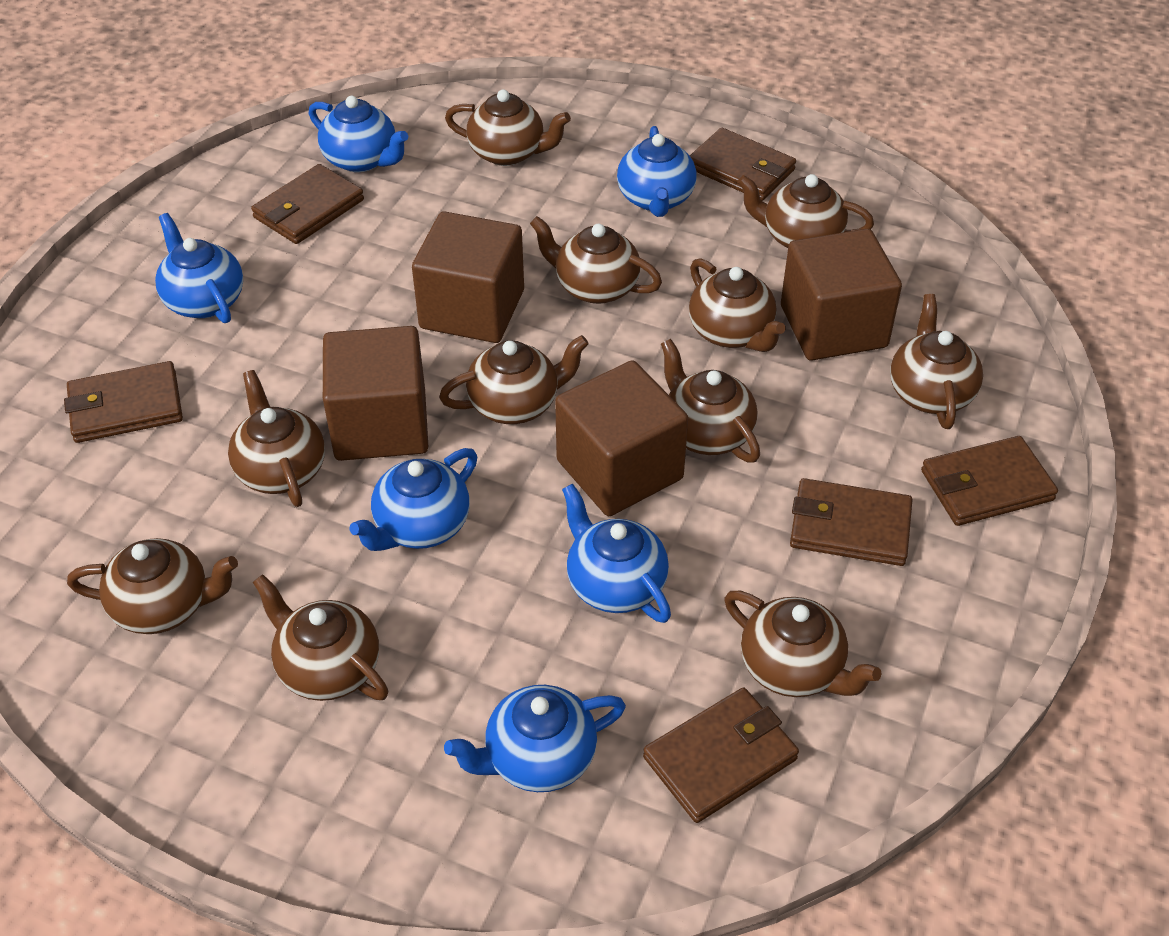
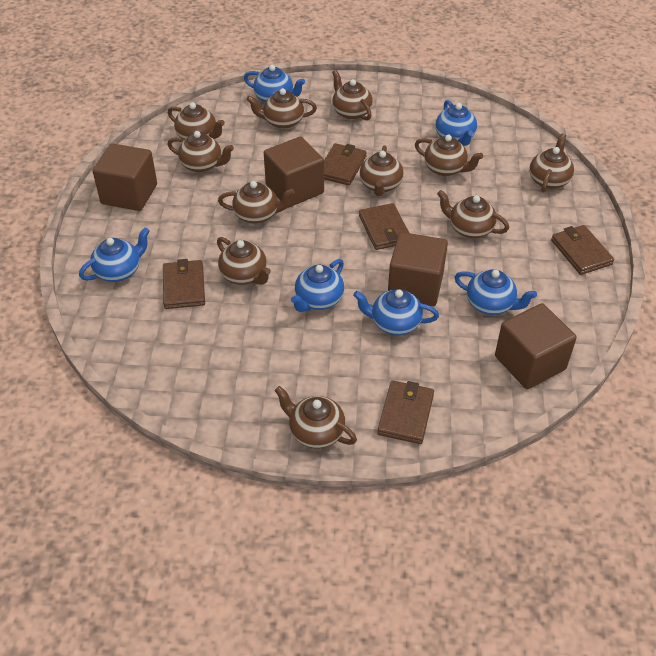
brown wallet: [64,361,183,443] [251,164,364,244] [643,688,799,823] [690,128,796,201] [790,478,912,566] [921,436,1058,526] = 6 -> [163,259,205,309] [324,143,367,186] [359,203,409,250] [377,381,434,444] [551,225,614,275] = 5

